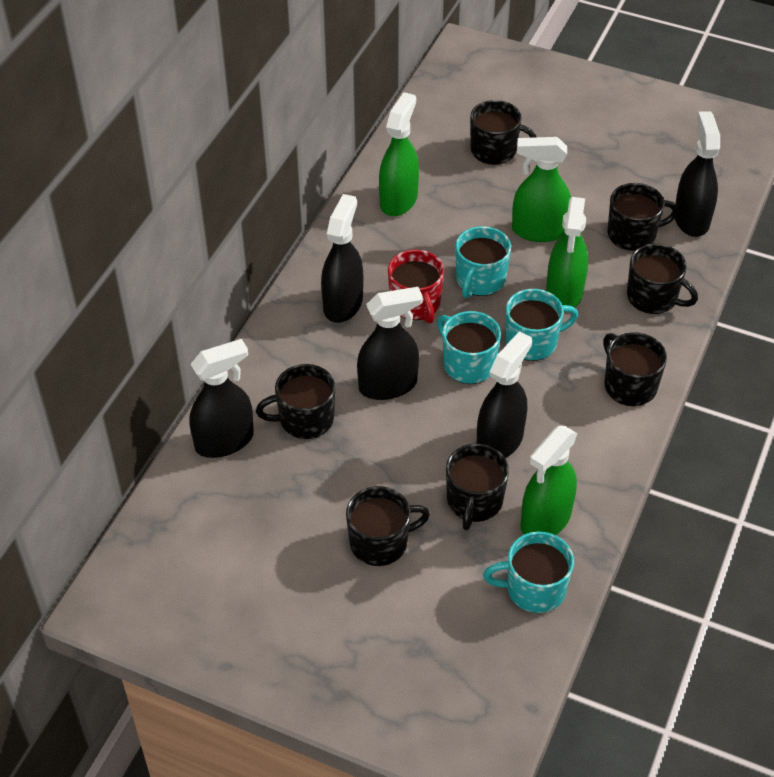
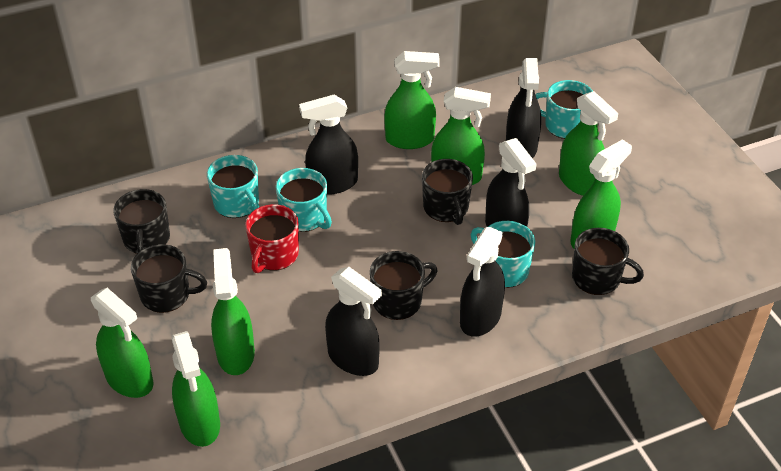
black mug: [256,364,335,439] [346,486,430,566] [446,444,509,530] [470,100,536,165] [603,332,667,406] [607,183,678,251] [627,244,698,314] = 7 -> [113,189,170,254] [131,244,207,313] [370,251,437,320] [422,159,473,225] [572,228,644,295] = 5
green spray bottle: [379,92,419,216] [512,137,571,242] [521,426,578,535] [546,197,588,308] = 4 -> [91,288,154,398] [171,331,220,447] [211,248,255,375] [384,51,440,149] [431,87,491,185] [559,91,618,196] [570,139,632,248] = 7

